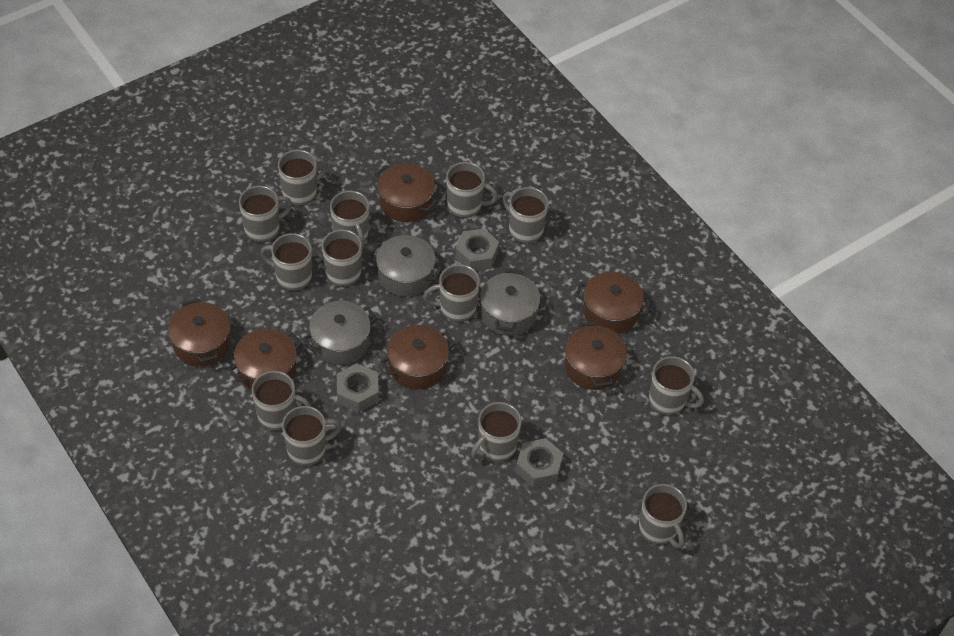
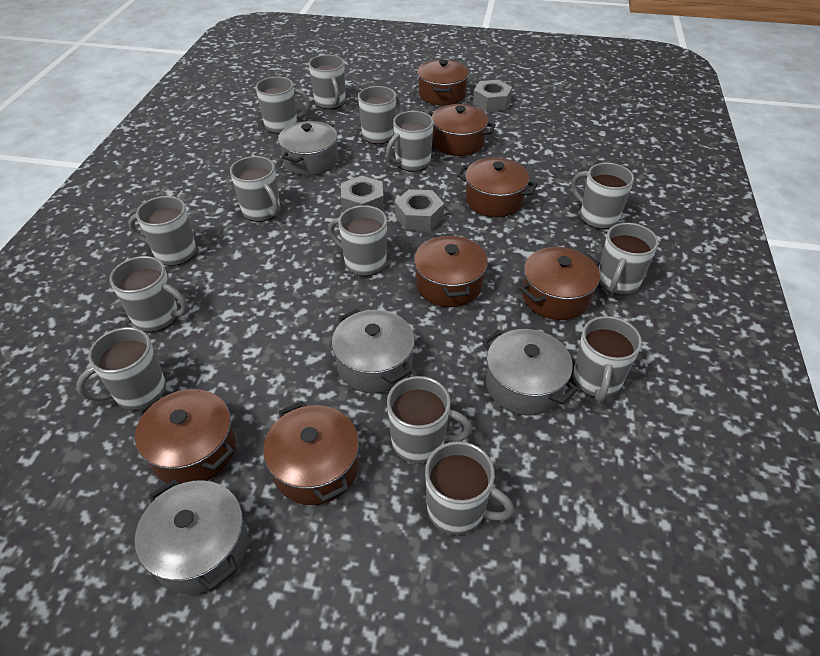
brown pot: [168,298,231,366] [228,328,302,390] [375,163,438,222] [380,325,455,389] [565,322,627,390] [575,272,651,334] = 6 -> [135,389,236,484] [263,401,359,505] [414,234,488,307] [417,59,469,105] [428,104,496,156] [457,157,537,217] [520,247,600,320] = 7
grey mug: [239,186,292,243] [252,371,311,431] [261,233,312,291] [278,150,328,206] [282,406,342,466] [313,230,362,287] [330,191,369,248] [424,264,480,322] [446,162,498,218] [471,402,521,462] [503,187,548,244] [639,484,687,549] [649,356,704,415] = 13 -> [76,327,166,410] [110,256,188,332] [128,196,196,266] [230,156,280,222] [255,77,310,134] [309,55,346,109] [328,205,387,276] [358,86,400,144] [386,111,434,172] [387,376,472,464] [425,441,514,535] [571,163,634,229] [573,316,642,402] [599,223,658,295] = 14
grey pot: [303,301,377,365] [369,235,442,297] [480,269,540,336] = 3 -> [135,479,248,594] [278,121,338,176] [332,309,415,393] [482,329,578,416] = 4

